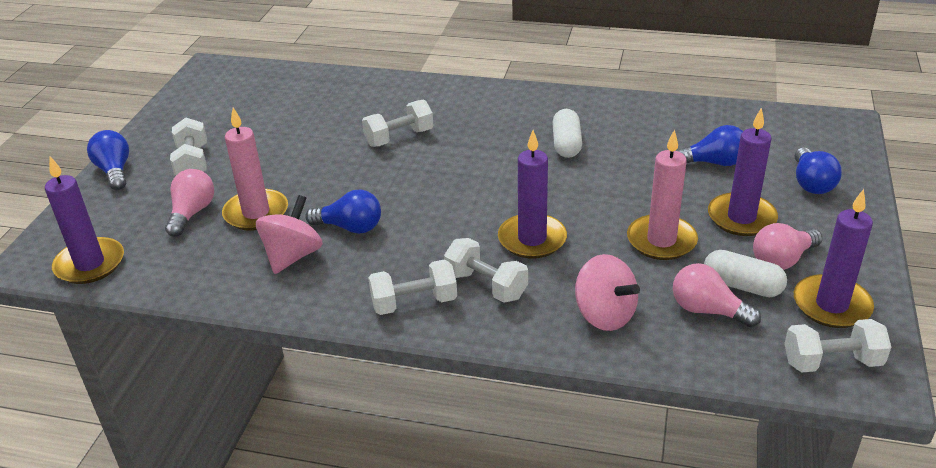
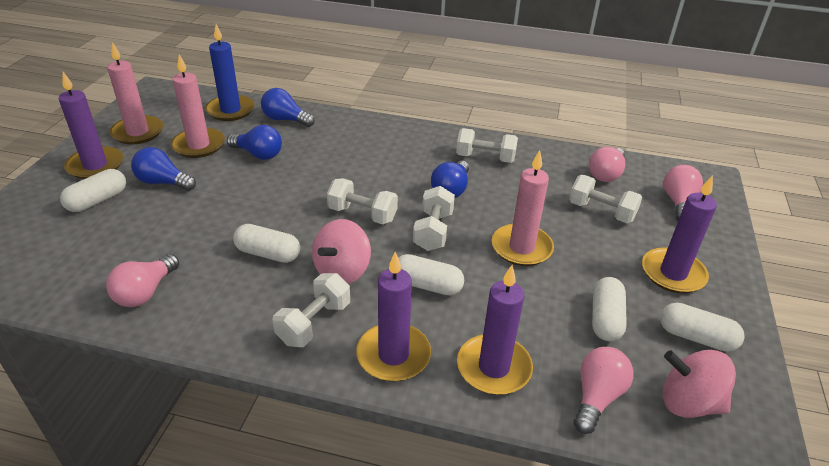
blue candle: none = 0 -> [205,24,255,121] = 1
pink candle: [222,108,288,231] [627,129,698,260] = 2 -> [107,42,163,145] [171,54,225,158] [492,150,554,266] = 3
pink light bulb: [165,169,214,237] [673,263,761,327] [753,223,823,270] = 3 -> [106,254,179,307] [574,347,633,434] [589,147,625,182] [664,165,703,221] = 4
white capsule: [552,109,582,158] [704,250,787,297] = 2 -> [60,169,126,212] [233,224,300,263] [398,254,464,295] [592,277,627,341] [660,303,745,352] = 5

